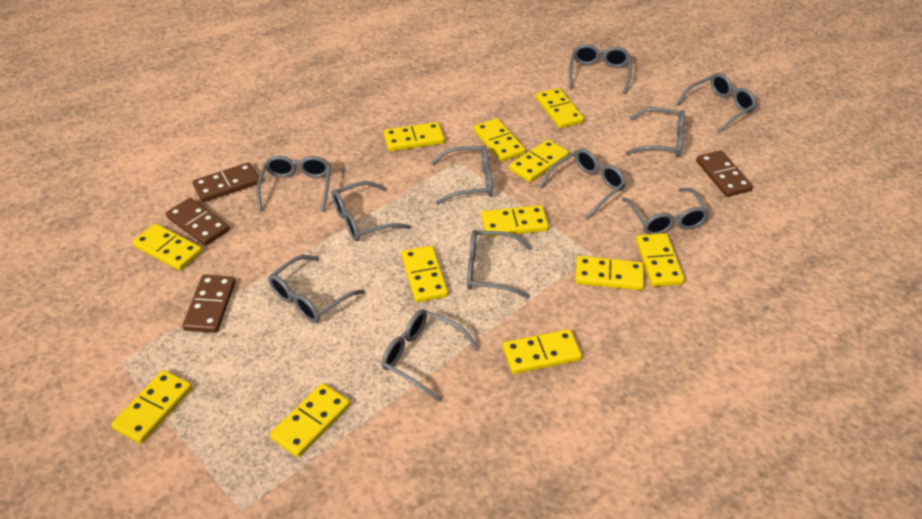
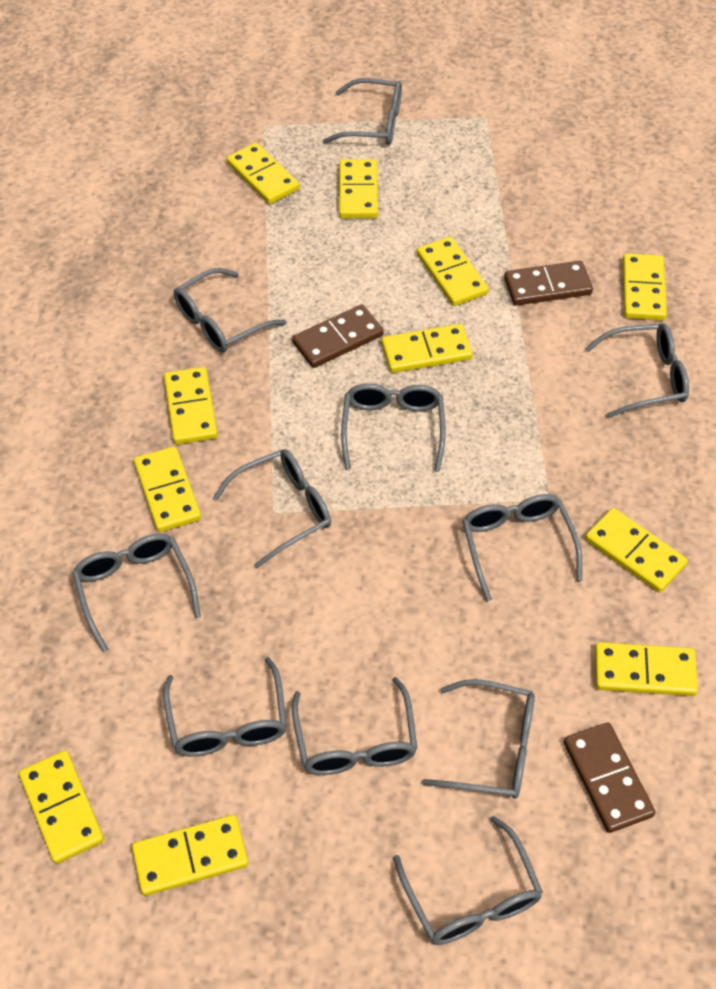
brown domino: [166,198,230,246] [182,275,236,333] [193,162,259,202] [696,150,753,197] = 4 -> [292,304,384,368] [504,261,593,306] [564,723,655,833] = 3
yellow domino: [111,370,192,444] [132,223,202,271] [270,383,350,457] [384,122,445,151] [401,246,448,302] [474,118,526,162] [481,205,549,237] [503,329,582,374] [509,139,569,182] [536,88,584,128] [575,256,644,290] [636,233,685,287] = 12 -> [19,750,104,864] [132,815,248,896] [134,446,201,532] [164,367,218,445] [227,143,300,204] [339,159,378,218] [381,324,473,373] [417,237,489,306] [585,508,688,593] [595,642,698,696] [622,253,667,321] = 11

